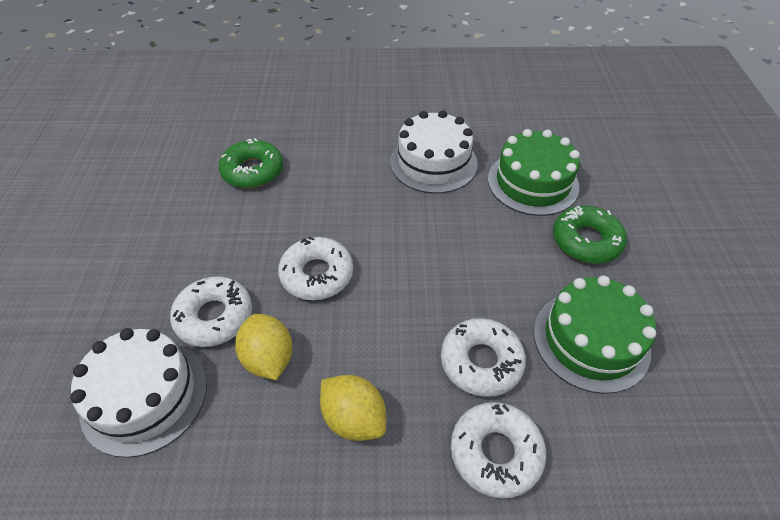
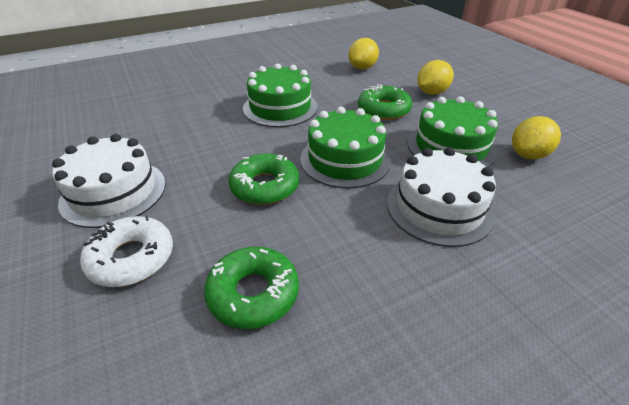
green cake: [488,129,580,216] [534,276,656,394] = 2 -> [243,63,318,127] [300,107,391,189] [407,96,498,167] = 3
green donut: [219,138,283,188] [553,205,627,264] = 2 -> [204,247,299,329] [229,154,299,205] [358,84,413,120] = 3
white donut: [170,276,252,347] [278,236,353,300] [441,318,526,397] [451,402,546,499] = 4 -> [80,216,173,287] = 1
yellow lemon: [235,314,293,380] [320,375,386,441] = 2 -> [348,38,379,69] [417,60,454,95] [512,116,561,159] = 3

